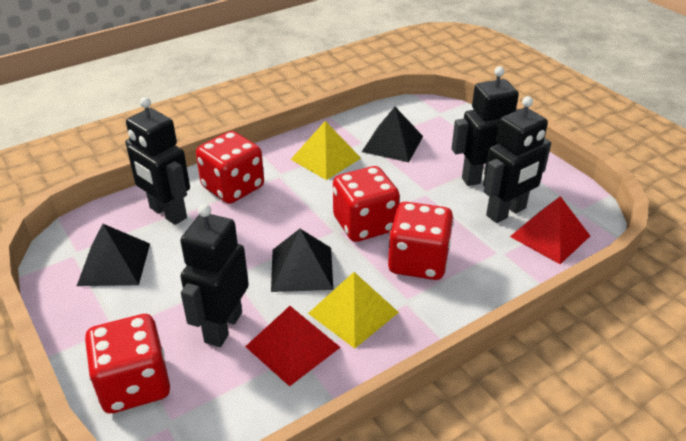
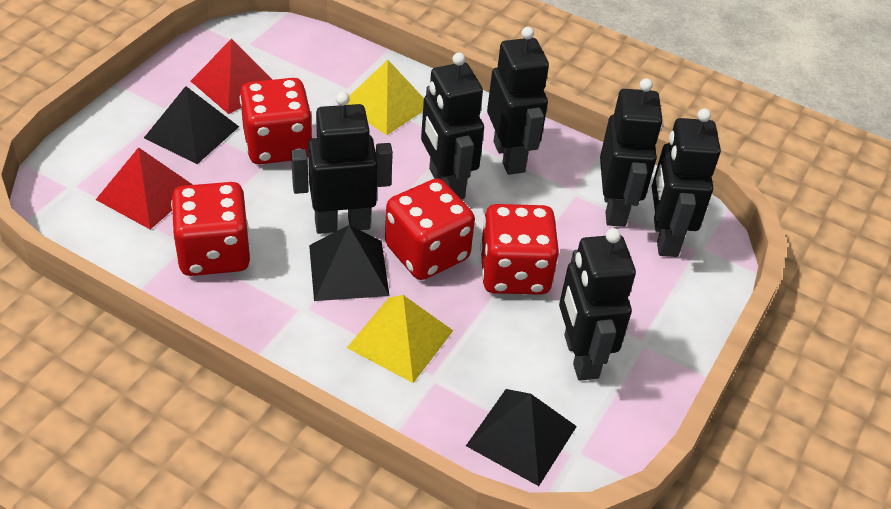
black robot: [125,97,190,225] [180,204,249,347] [452,66,519,186] [483,96,551,223] = 4 -> [291,92,393,234] [421,52,484,200] [487,27,549,175] [559,228,636,381] [600,78,663,227] [652,109,721,257] = 6

